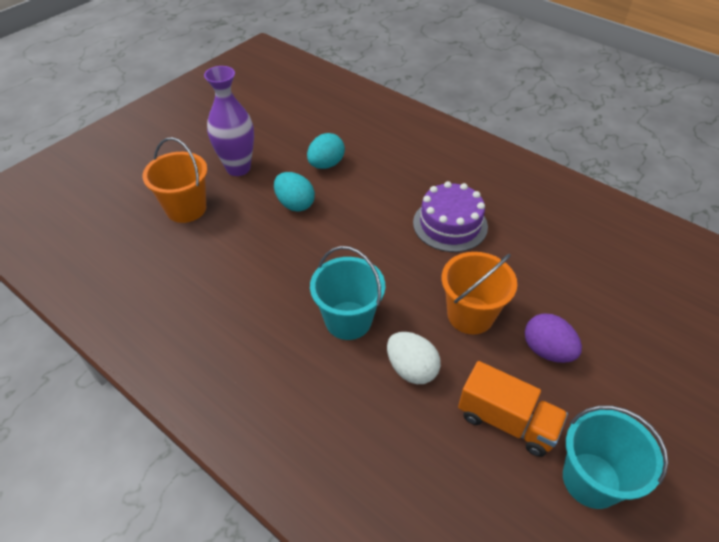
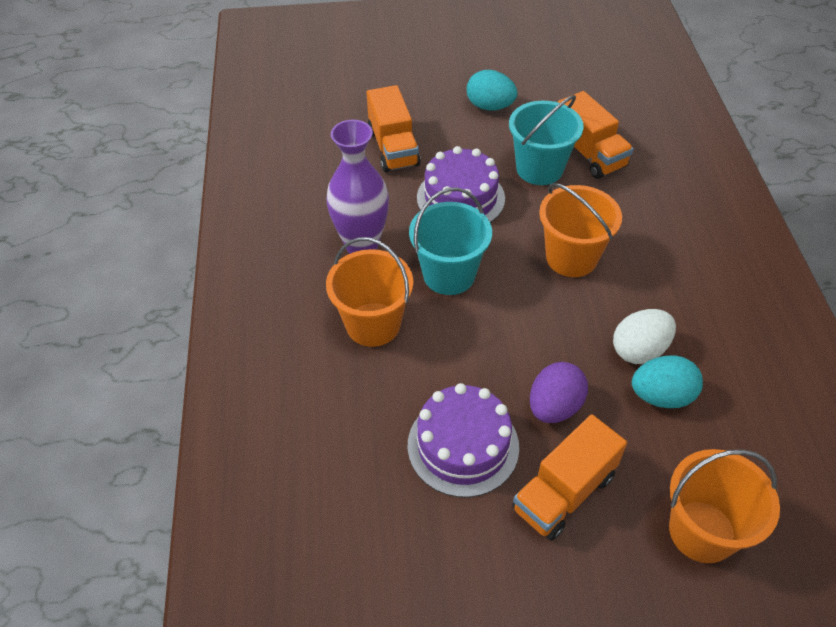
orange bucket: [143,137,207,223] [442,252,517,334] = 2 -> [326,237,413,347] [539,183,622,277] [669,449,780,563] = 3
orange truck: [458,361,568,457] = 1 -> [367,85,421,172] [512,414,627,540] [558,91,634,179] = 3
purple cake: [413,181,488,252] = 1 -> [408,383,519,498] [417,146,505,223] = 2

